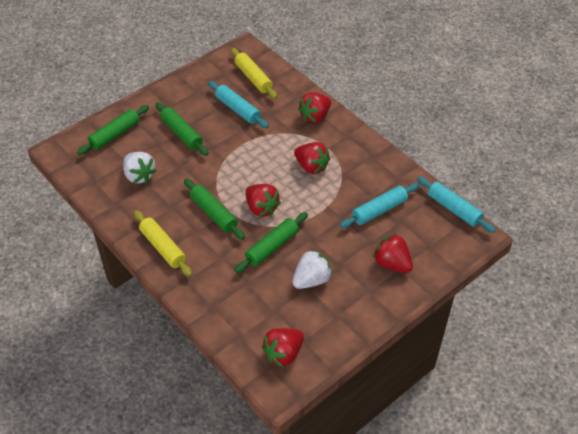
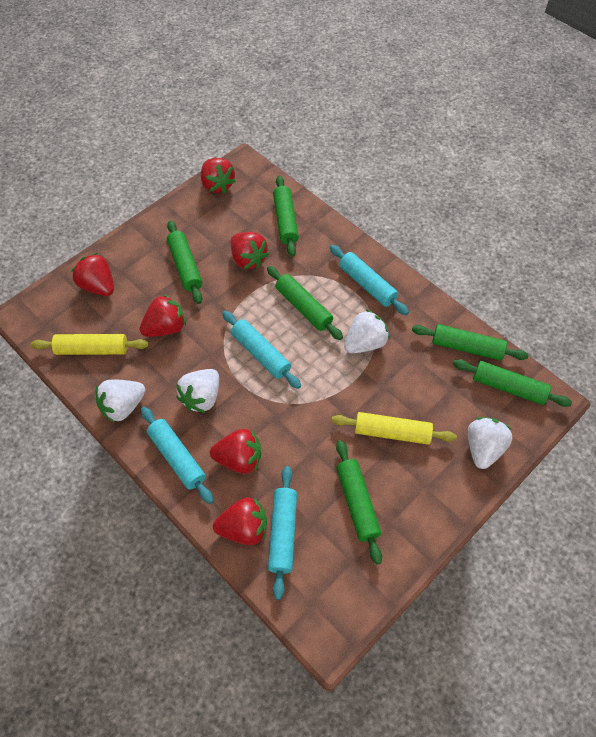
green rolling pin: [77,105,149,155] [155,102,209,156] [184,179,245,240] [235,212,308,273] = 4 -> [167,220,202,304] [267,266,343,340] [273,176,299,257] [336,440,382,564] [412,324,528,361] [453,359,572,407] = 6
red strawberry: [246,184,281,217] [262,328,304,367] [294,142,330,174] [298,92,331,123] [373,234,413,273] = 5 -> [72,253,114,296] [139,294,186,337] [201,158,236,194] [210,429,261,474] [213,497,267,545] [231,232,269,269] = 6
turquoise rolling pin: [208,81,269,128] [340,183,419,228] [417,176,496,233] = 3 -> [141,407,213,504] [222,311,301,389] [268,466,297,600] [330,245,409,315] = 4
white strawberry: [123,152,157,184] [292,249,333,289] = 2 -> [96,380,145,423] [176,369,219,413] [344,310,389,353] [468,417,512,469] = 4

